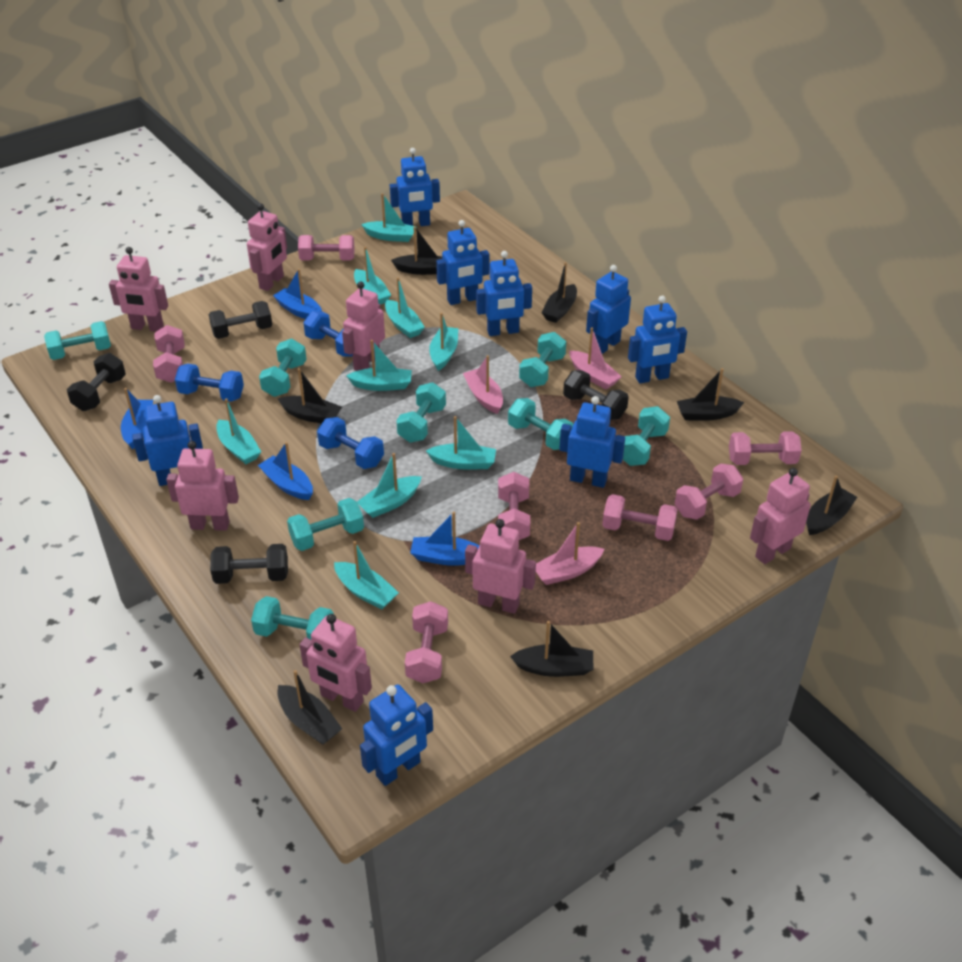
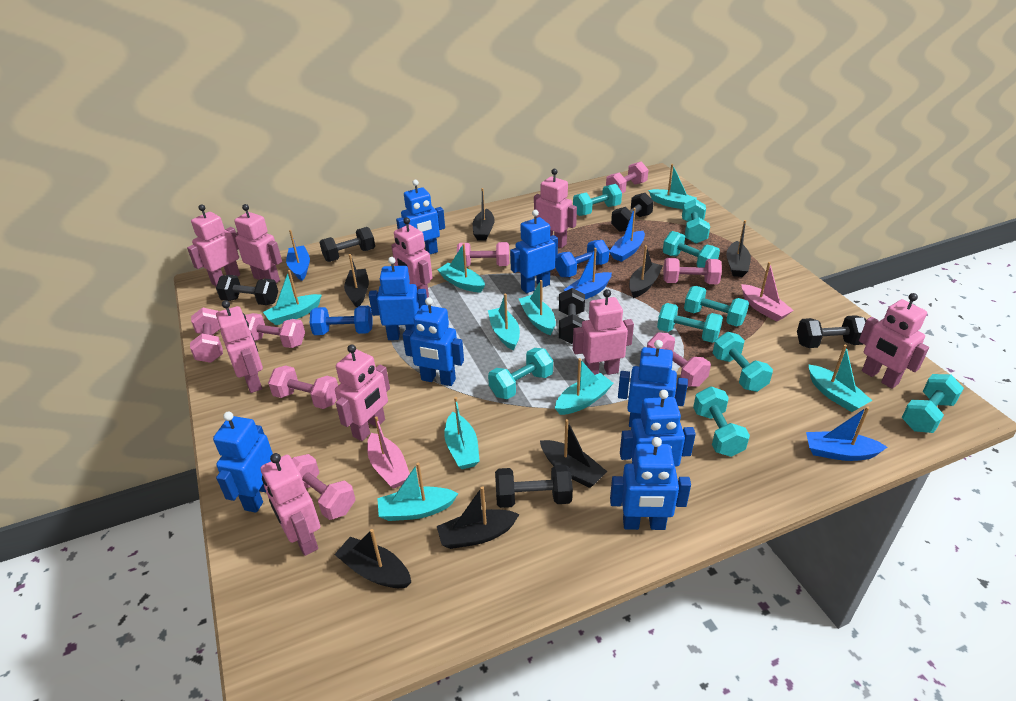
black dumbbell: [67,353,126,411] [209,301,272,339] [210,544,288,584] [563,370,629,420] = 4 -> [216,275,278,305] [320,227,375,262] [495,465,573,508] [559,288,585,344] [611,193,654,232] [797,315,866,348] = 6
blue dumbbell: [175,364,244,402] [303,311,353,357] [317,417,384,469] = 3 -> [310,306,373,335] [555,240,609,277] = 2
pink boat: [463,355,503,414] [536,522,604,585] [569,327,622,389] = 3 -> [367,416,410,489] [741,262,794,322] = 2
pink dumbbell: [153,325,185,383] [298,235,355,260] [405,601,448,683] [498,472,530,540] [602,494,678,541] [675,464,743,520] [729,431,802,465] = 7 -> [190,308,223,363] [245,313,305,348] [268,365,338,409] [292,454,355,520] [457,242,509,267] [606,162,648,193] [647,332,711,387] [663,258,722,284] = 8
pink robot: [109,247,168,332] [166,441,239,531] [247,203,287,291] [299,614,372,712] [342,281,385,371] [465,519,536,614] [750,468,811,564] = 7 -> [187,204,240,286] [216,300,263,393] [234,204,282,283] [261,453,320,556] [335,344,390,441] [391,217,432,298] [534,169,577,248] [573,289,634,375] [859,293,929,389] = 9
turquoise dumbbell: [44,321,111,360] [251,596,334,639] [259,339,306,397] [287,498,364,551] [396,382,446,443] [508,398,573,450] [519,332,566,387] [623,406,670,466] = 8 -> [488,348,553,399] [573,184,622,216] [657,303,723,343] [663,231,720,268] [682,199,710,244] [684,286,749,327] [693,386,750,457] [712,332,773,392] [902,374,964,433] = 9

